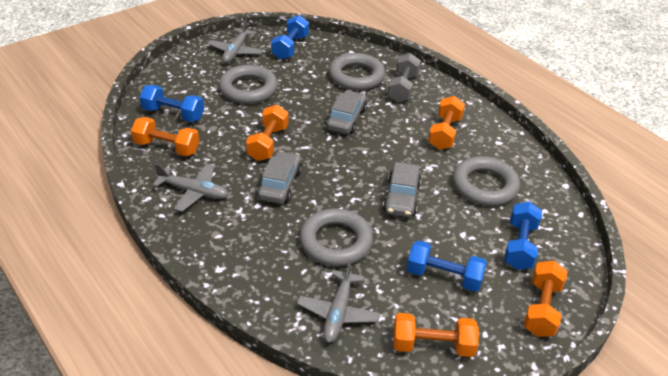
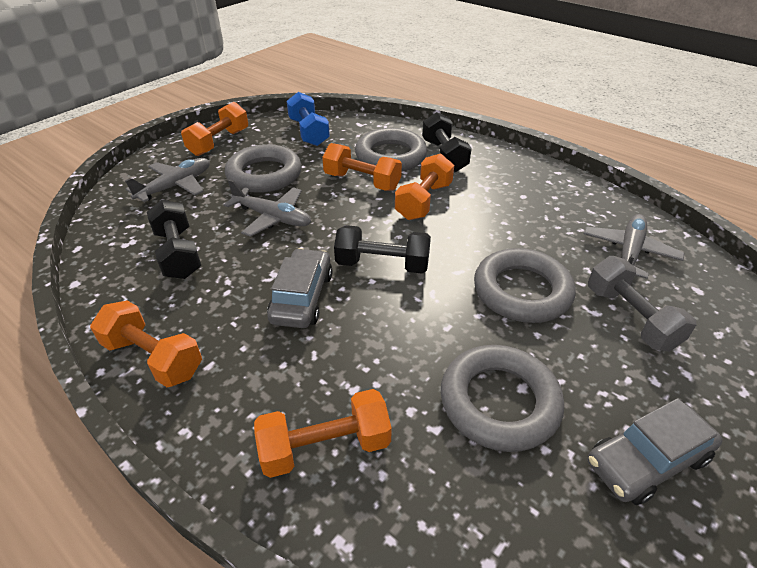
black dumbbell: none = 0 -> [147,199,201,279] [334,225,431,273] [422,112,472,172] = 3
blue dumbbell: [140,85,204,122] [271,15,309,60] [407,240,487,292] [504,202,542,270] = 4 -> [287,92,330,146] = 1
grey car: [257,151,302,204] [326,90,367,134] [383,162,421,217] = 3 -> [267,248,332,328] [588,398,723,505] = 2

